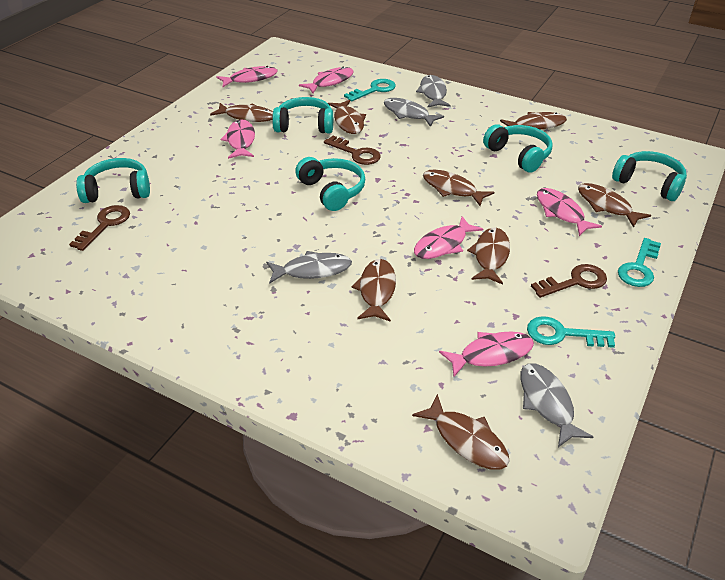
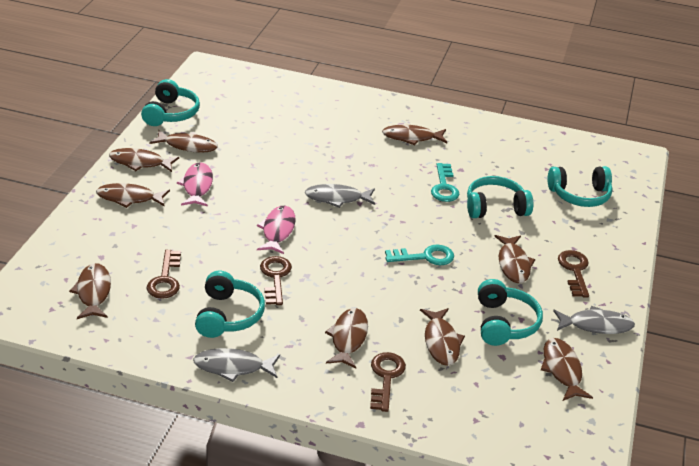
brown fish: [210,103,273,122] [328,100,366,134] [351,259,396,322] [412,394,510,470] [423,169,494,206] [467,228,510,285] [500,112,567,129] [578,183,651,228] = 8 -> [69,263,111,319] [96,183,170,208] [109,148,179,172] [150,130,218,153] [325,308,368,369] [382,125,447,145] [420,308,465,366] [494,235,535,283] [541,338,593,401] = 9
brown key: [69,205,130,251] [324,136,381,165] [531,264,607,298] = 3 -> [147,250,181,299] [260,256,292,305] [370,352,406,412] [558,250,589,297] = 4
grey fish: [266,251,352,284] [384,98,444,127] [416,75,451,108] [520,363,593,447] = 4 -> [193,348,280,382] [305,184,375,208] [553,306,635,334] = 3
pink fish: [217,66,277,87] [220,120,255,159] [299,67,353,93] [414,216,483,259] [439,331,534,377] [537,188,602,236] = 6 -> [177,162,213,207] [257,206,296,254] = 2
turquoise key: [344,79,396,102] [527,316,615,348] [618,238,661,287] = 3 -> [385,245,454,265] [431,163,460,202] = 2

